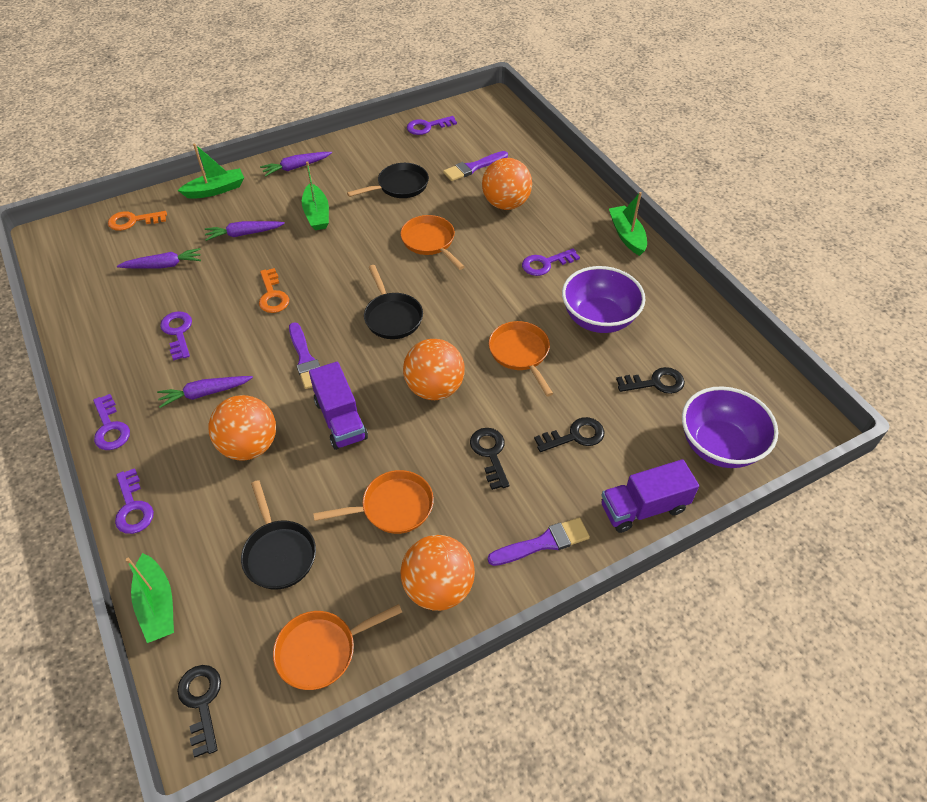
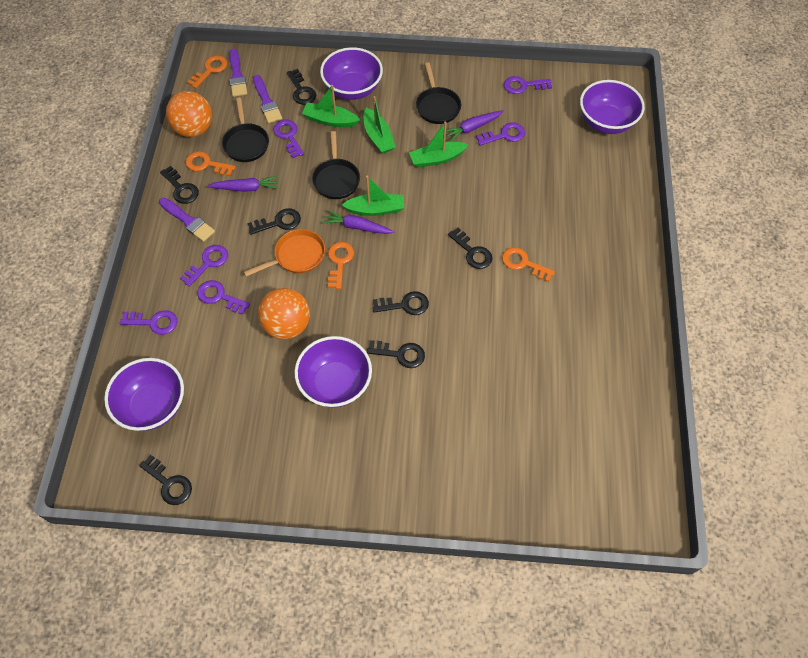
black key: [177,665,221,757] [470,428,510,490] [534,417,604,452] [616,367,685,394] = 4 -> [139,455,192,505] [160,166,199,204] [247,208,301,235] [287,69,316,105] [367,340,425,368] [373,291,429,315] [448,228,492,269] = 7
orange ball: [209,395,276,460] [400,535,475,611] [403,339,465,400] [482,158,532,210] = 4 -> [166,91,212,137] [258,288,310,339] = 2
orange key: [108,211,167,231] [259,268,289,313] = 2 -> [186,151,235,176] [187,55,227,88] [328,242,354,289] [502,247,555,282] = 4
orange pan: [273,604,402,690] [313,470,434,534] [400,215,465,270] [489,321,553,397] = 4 -> [244,229,325,277] = 1
purple bowl: [562,266,646,333] [682,386,778,468] = 2 -> [104,358,184,431] [294,336,372,408] [320,47,383,100] [580,80,645,134] = 4
purple carrot: [117,248,201,268] [157,376,253,408] [205,221,285,241] [260,152,332,177] = 4 -> [207,176,278,192] [322,210,395,234] [443,110,503,142] = 3
purple key: [93,394,130,450] [115,468,154,534] [160,311,192,360] [407,116,457,135] [522,248,580,276] = 5 -> [120,310,177,335] [180,245,228,286] [197,280,250,315] [273,120,304,158] [476,122,525,146] [504,76,552,94] = 6
purple truck: [309,362,368,450] [601,459,699,533] = 2 -> none = 0

